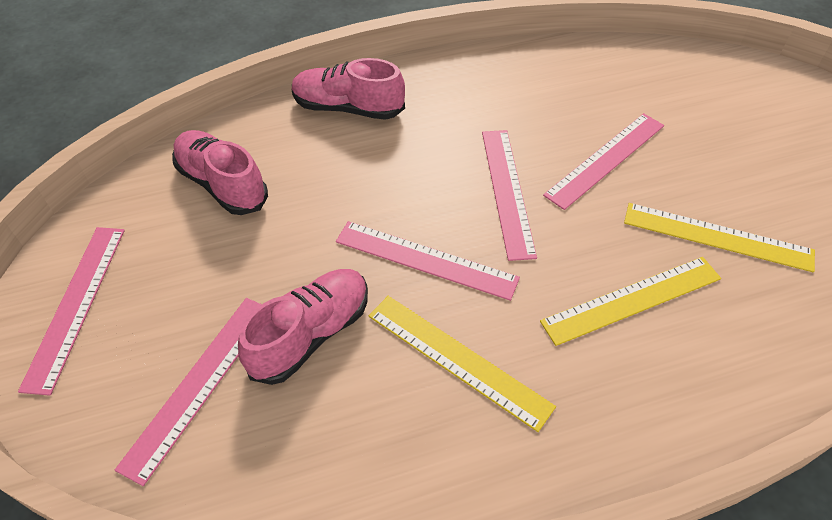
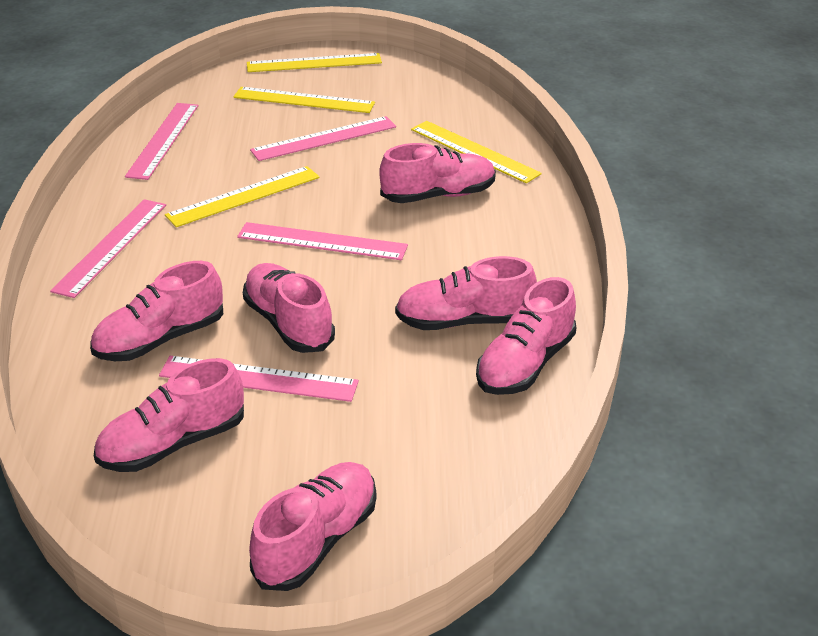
pink shoe: [172,130,268,215] [238,269,368,385] [292,58,405,120] = 3 -> [90,261,223,361] [94,358,244,472] [243,263,335,353] [249,462,376,591] [379,143,496,203] [395,256,537,330] [476,277,577,395] = 7
yellow ruler: [369,296,556,432] [540,257,721,346] [624,203,815,272] = 3 -> [165,166,320,227] [233,87,375,113] [247,53,382,72] [411,121,542,183] = 4

